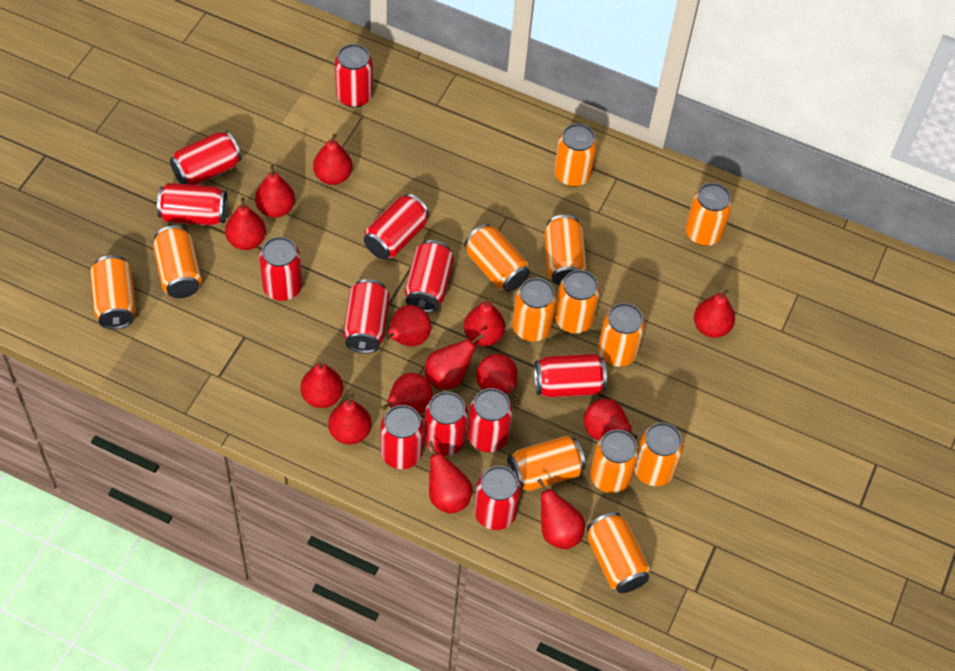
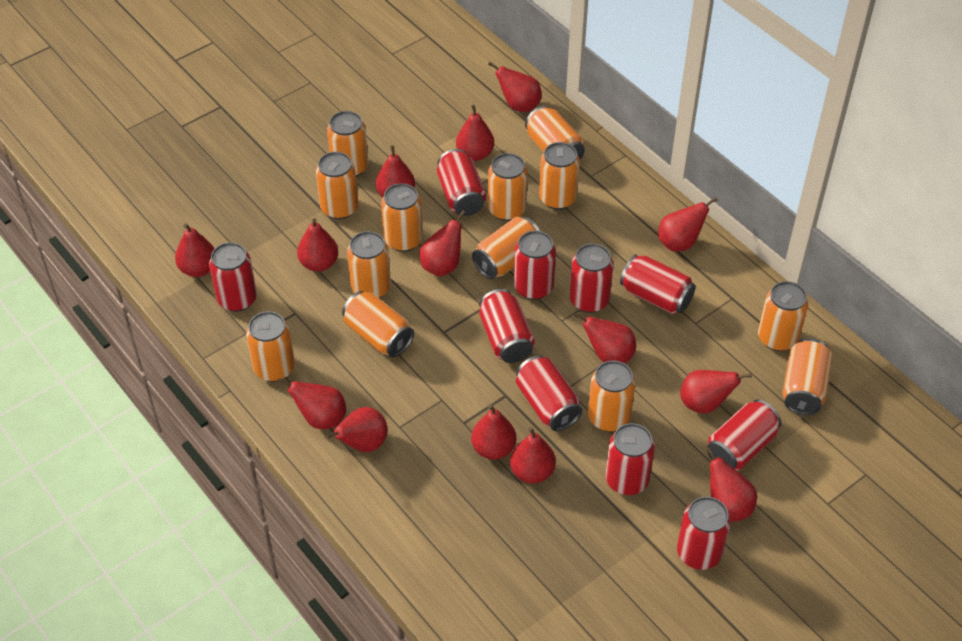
red can: [157,183,227,226] [170,131,242,185] [259,237,302,301] [335,44,373,108] [343,279,390,353] [364,194,429,260] [381,405,424,469] [405,240,454,313] [424,392,468,456] [467,388,513,452] [474,466,521,530] [534,353,607,398] = 12 -> [209,242,257,312] [437,149,486,216] [479,289,535,363] [514,231,556,300] [516,355,582,431] [569,244,614,313] [605,423,655,495] [620,254,696,314] [677,497,731,570] [707,399,781,471] = 10

